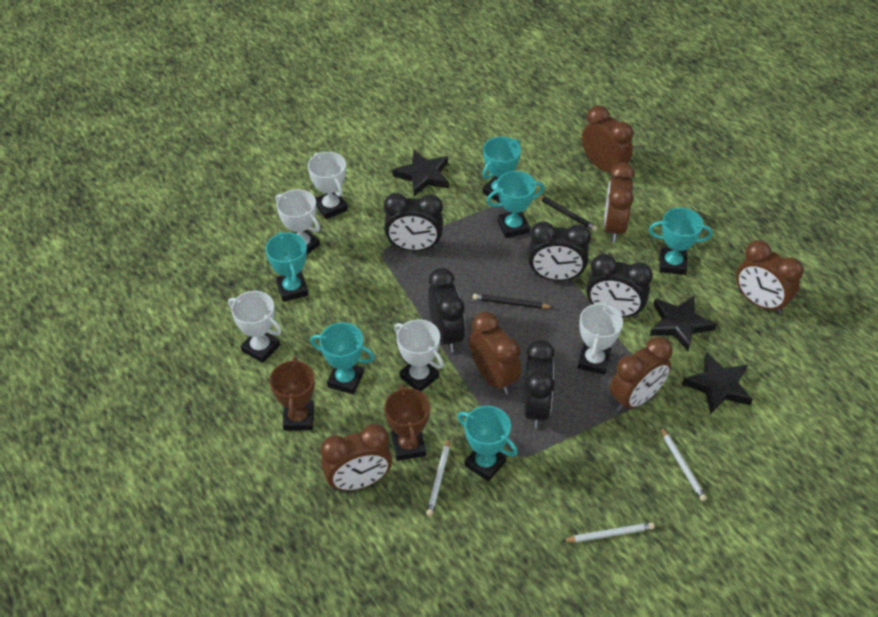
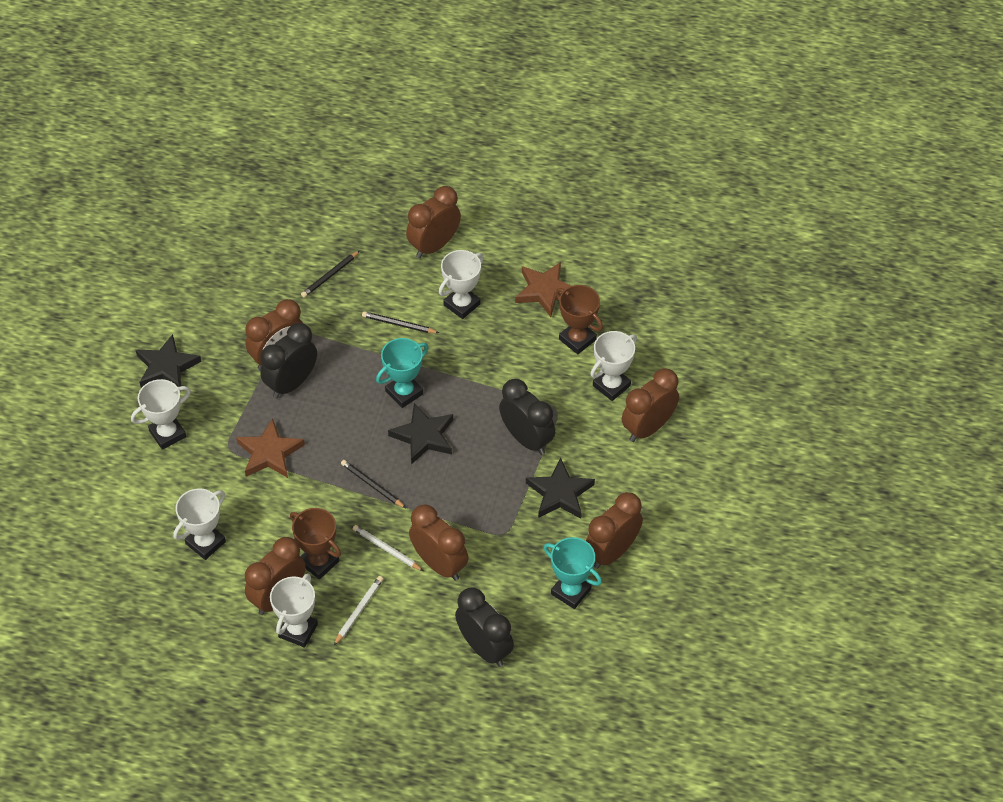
black clock: [384,193,443,251] [428,268,465,352] [524,339,555,428] [528,221,591,281] [586,254,653,318] = 5 -> [260,323,317,399] [455,587,514,667] [499,379,555,455] = 3
black pencil: [473,294,553,309] [538,195,598,231] = 2 -> [301,251,360,298] [341,460,406,508] [362,311,439,333] = 3
brown star: none = 0 -> [236,418,305,478] [515,262,571,317] = 2
turquoise trophy: [265,232,309,302] [310,322,375,394] [458,406,518,482] [482,136,521,203] [487,171,545,238] [649,208,713,275] = 6 -> [376,338,428,408] [544,537,602,609] = 2
white pencil: [426,438,450,516] [563,522,654,543] [660,427,707,501] = 3 -> [334,576,383,645] [353,525,423,571] = 2

